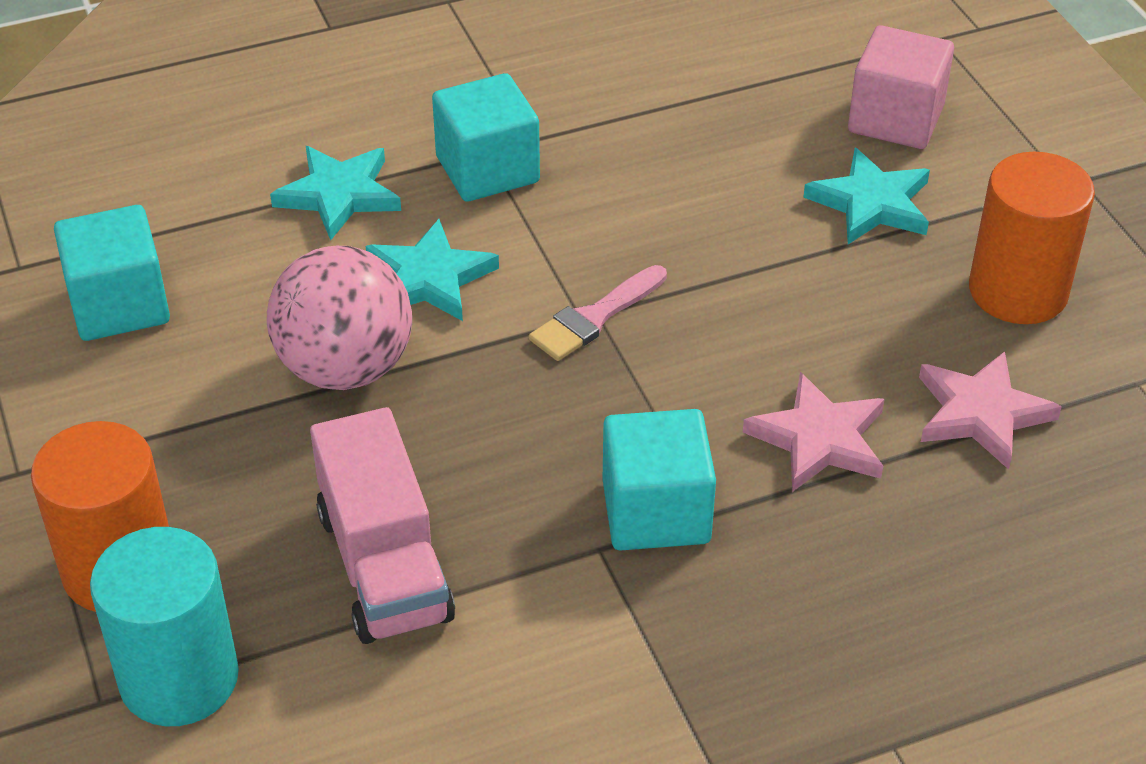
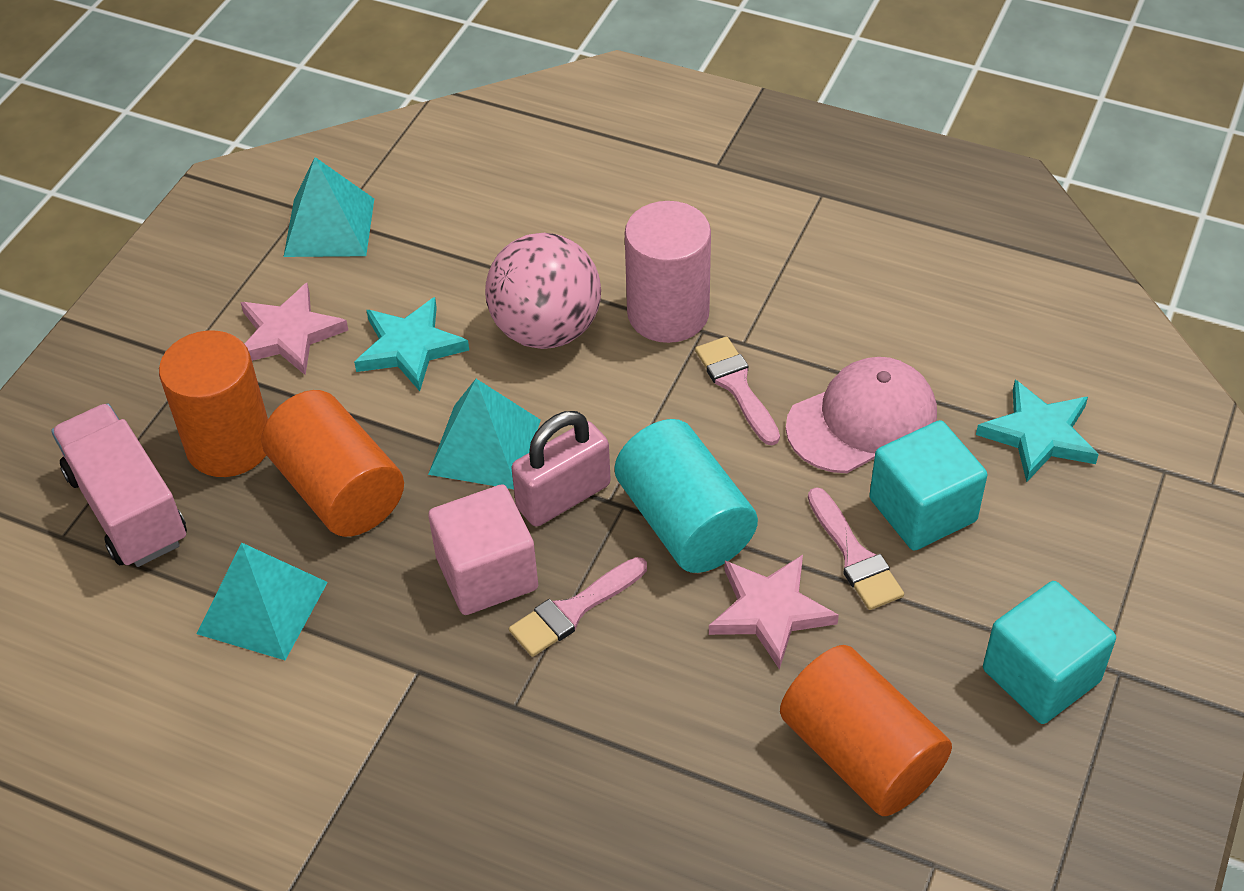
orange cylinder: [31,421,169,612] [969,152,1095,324] = 2 -> [159,330,268,477] [261,390,404,537] [780,645,952,816] = 3
pink brush: [529,265,667,361] = 1 -> [509,557,647,657] [695,337,780,445] [808,487,904,610] = 3
pink cap: none = 0 -> [786,357,937,473] = 1
pink cylinder: none = 0 -> [625,201,711,343] = 1
pink padlock: none = 0 -> [511,411,611,527] = 1
turquoise cube: [54,205,170,341] [432,73,540,202] [603,409,716,550] = 3 -> [869,420,987,551] [983,581,1116,724] = 2
turquoise pyramid: none = 0 -> [197,542,328,660] [284,157,374,257] [428,379,541,489] = 3
turquoise star: [270,146,401,240] [365,219,499,321] [803,148,930,244] = 3 -> [354,297,469,391] [976,380,1099,482] = 2

